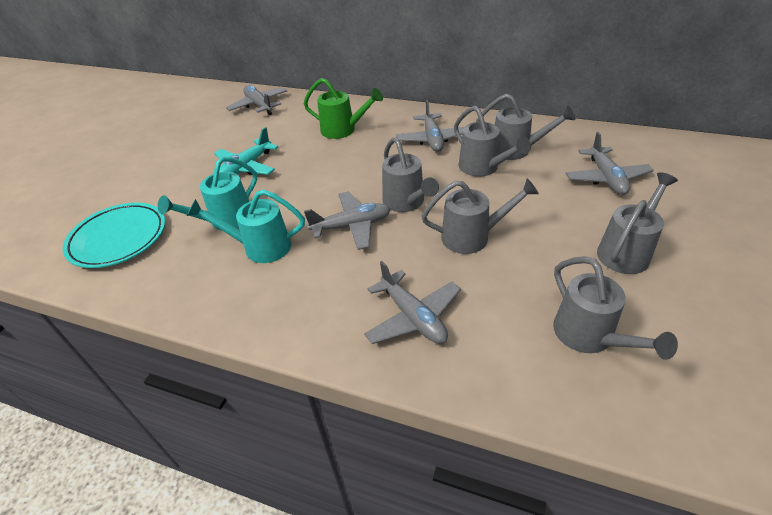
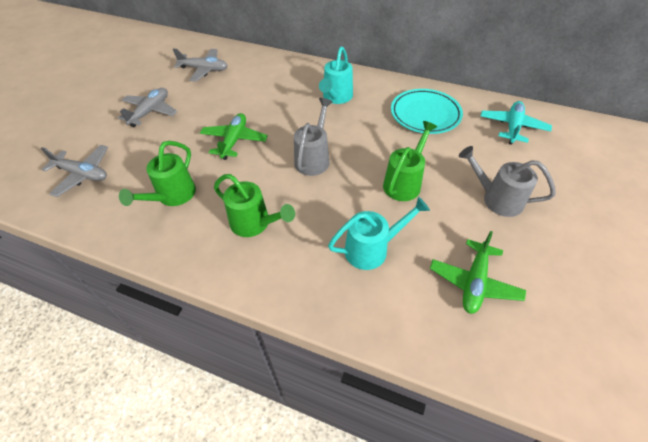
green plane: none = 0 -> [200,113,268,160] [430,231,526,314] = 2
green watering can: [303,78,383,139] = 1 -> [119,141,196,206] [214,174,295,237] [383,121,437,201] = 3
grey plane: [226,85,287,115] [304,192,391,250] [364,261,461,344] [396,100,464,152] [566,132,654,195] = 5 -> [40,145,108,197] [118,88,177,127] [173,48,227,82] = 3
grey watering can: [382,137,439,212] [421,178,539,254] [454,106,531,177] [476,94,575,160] [553,256,678,360] [597,172,678,274] = 6 -> [294,98,333,176] [459,146,556,217] = 2

